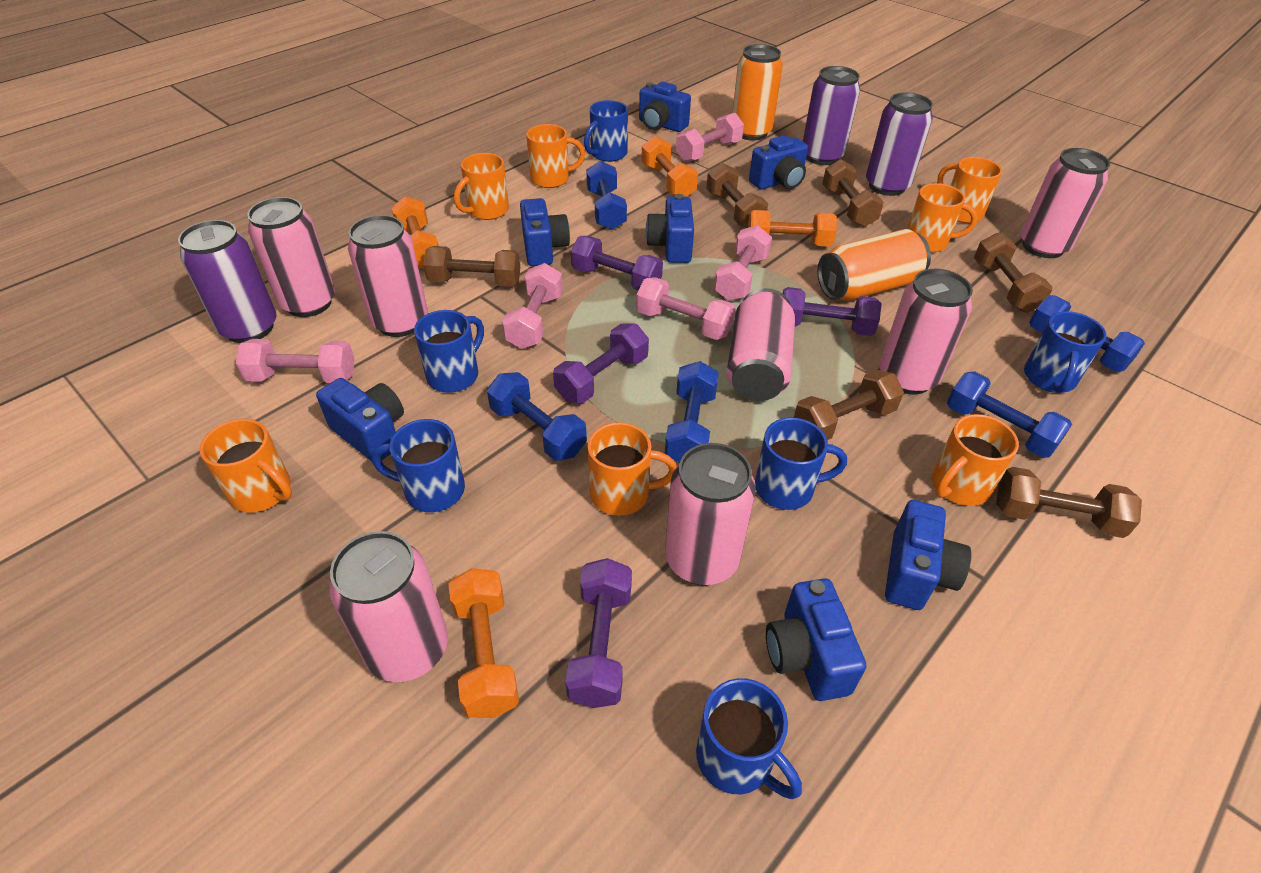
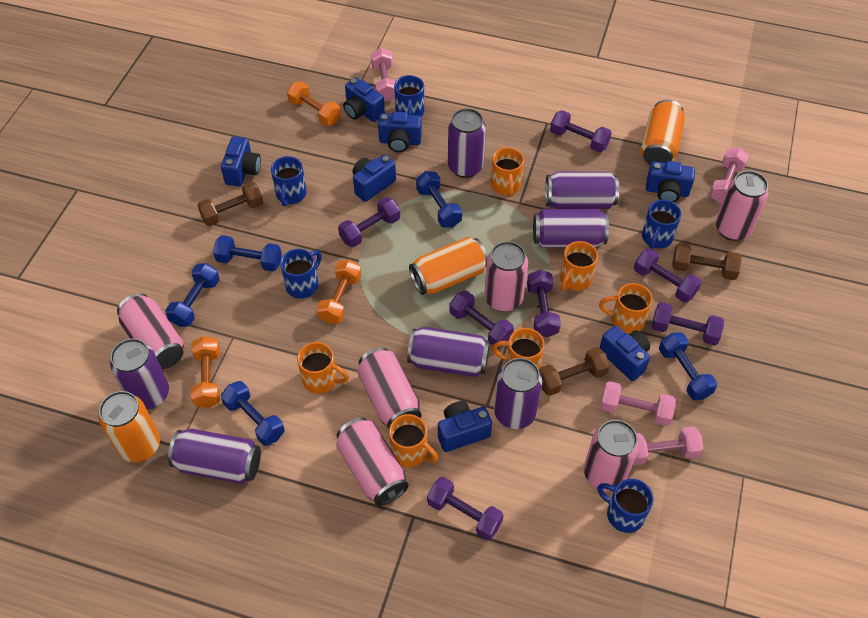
blue mug: [372,419,465,512] [414,310,484,393] [584,100,628,162] [696,678,802,799] [755,417,847,510] [1024,311,1106,393] = 6 -> [271,156,307,206] [280,249,322,299] [394,75,424,117] [597,479,654,533] [642,200,681,249] = 5
brown dumbbell: [423,246,520,287] [706,163,768,228] [794,370,904,440] [822,159,884,227] [974,233,1053,313] [996,467,1142,538] = 6 -> [197,182,263,226] [539,347,610,396] [672,243,742,280] = 3
orange can: [732,44,783,141] [817,229,931,301] = 2 -> [99,391,160,462] [409,237,488,295] [641,100,685,165] = 3
orange dumbbell: [391,196,439,269] [448,568,519,718] [641,136,698,197] [748,210,837,247] = 4 -> [191,336,220,408] [287,81,341,126] [317,259,361,324] = 3
orange mug: [199,419,292,512] [454,153,509,220] [526,124,585,188] [587,422,677,516] [907,183,978,252] [932,414,1019,506] [937,157,1002,223] = 7 -> [297,342,349,394] [389,414,438,467] [491,147,524,197] [492,328,545,369] [560,241,598,291] [599,283,653,334] = 6
pink can: [247,197,335,317] [329,531,448,682] [348,215,428,337] [665,443,756,586] [726,288,795,401] [879,269,973,395] [1020,148,1110,258] = 7 -> [117,293,184,370] [336,417,409,506] [357,347,422,429] [484,241,528,312] [584,420,639,491] [715,171,769,241] = 6
pink dumbbell: [236,339,355,383] [502,263,563,349] [636,277,736,340] [676,113,744,162] [714,225,772,301] = 5 -> [371,48,396,101] [600,381,676,426] [633,426,703,465] [710,148,749,203] = 4
purple can: [178,220,277,343] [803,66,860,165] [866,93,933,196] = 3 -> [110,339,169,409] [168,428,261,484] [407,327,490,377] [448,108,486,178] [494,358,542,429] [533,209,609,248] [545,172,619,209] = 7
purple dumbbell: [553,324,649,403] [565,558,632,708] [571,236,663,290] [783,287,882,336] = 4 -> [338,197,400,247] [427,477,504,540] [449,291,514,348] [527,270,561,337] [550,110,612,152] [634,248,701,303] [652,302,724,346] = 7

